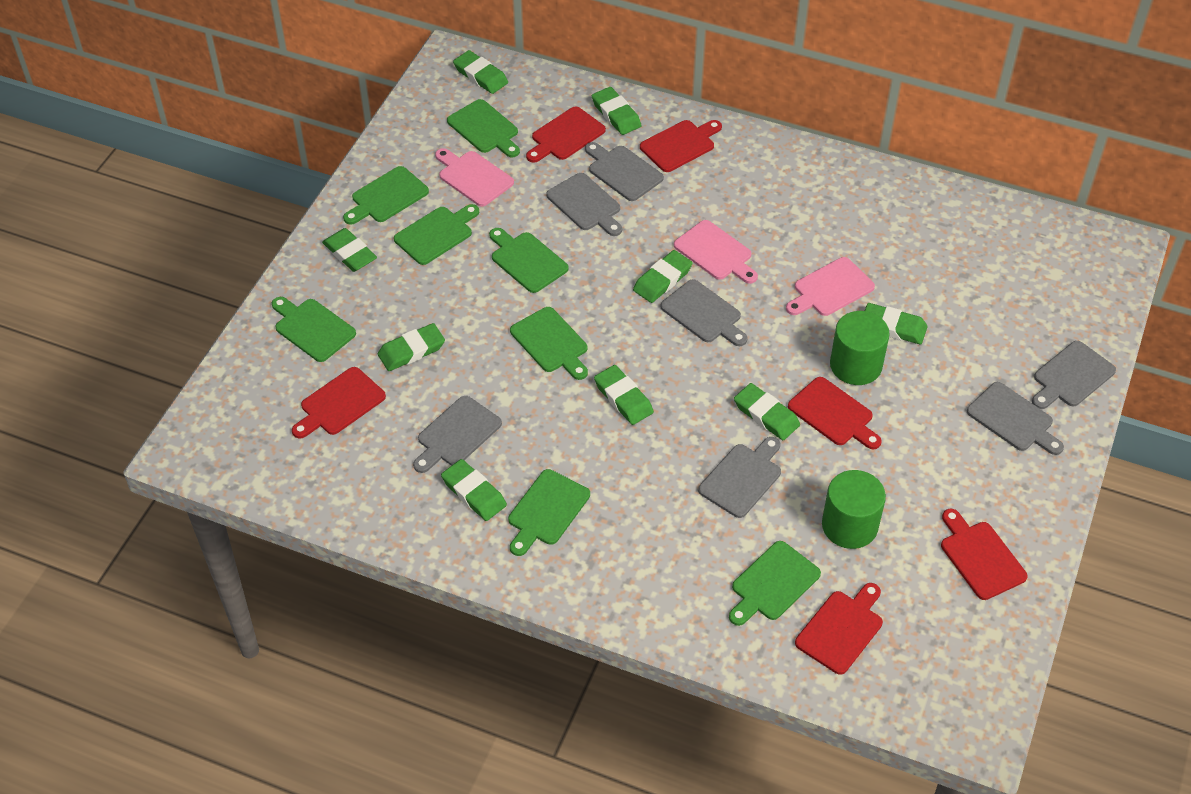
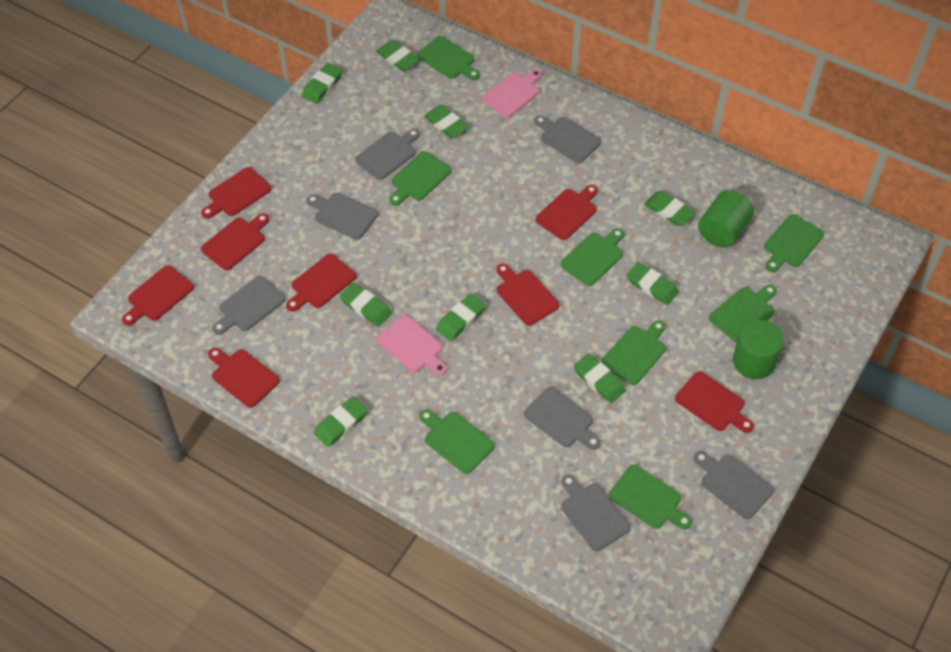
pink cutting board: [435,148,514,206] [674,220,758,284] [786,257,875,316] = 3 -> [377,315,447,376] [482,69,542,118] = 2
red cutting board: [292,367,386,438] [526,107,606,163] [640,120,722,172] [788,377,882,450] [795,583,883,675] [941,509,1028,600] = 6 -> [122,265,194,326] [201,167,271,219] [201,213,269,270] [208,348,280,408] [286,254,356,312] [496,263,560,326] [535,185,598,240] [675,371,754,433] = 8

